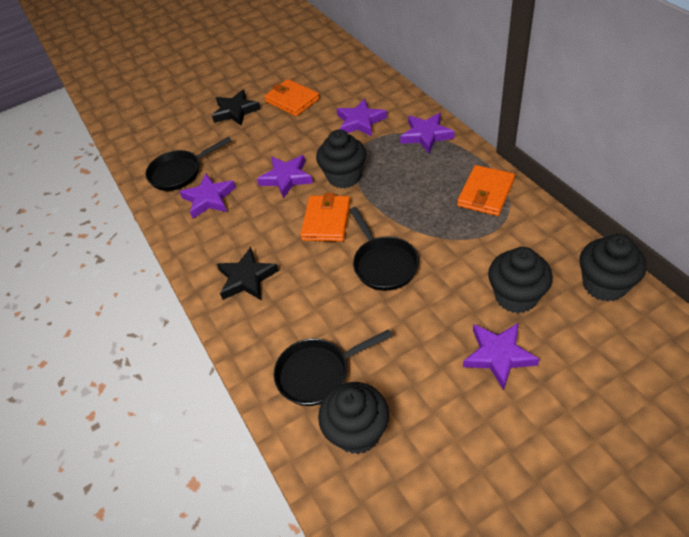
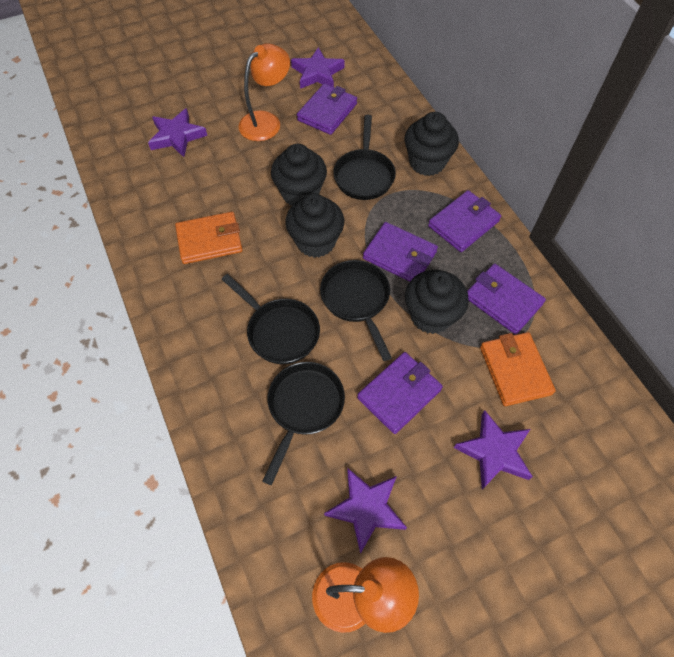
black pan: [145,137,232,191] [274,329,392,406] [350,207,419,291] = 3 -> [221,274,320,364] [262,362,345,485] [320,260,392,361] [333,115,396,200] = 4
black star: [212,90,261,126] [217,247,279,300] = 2 -> none = 0
orange lamp: none = 0 -> [238,43,290,141] [312,557,419,633] = 2
orange wallet: [264,79,319,116] [300,193,350,242] [457,165,515,216] = 3 -> [175,212,243,264] [480,332,556,406] = 2
purple star: [179,174,236,219] [257,155,313,199] [337,98,387,136] [400,113,455,153] [463,323,540,390] = 5 -> [148,108,207,157] [291,47,345,89] [324,468,407,554] [454,410,533,489] = 4
purple wallet: none = 0 -> [297,84,357,135] [357,352,443,434] [363,222,438,282] [428,190,501,252] [467,264,546,334] = 5

